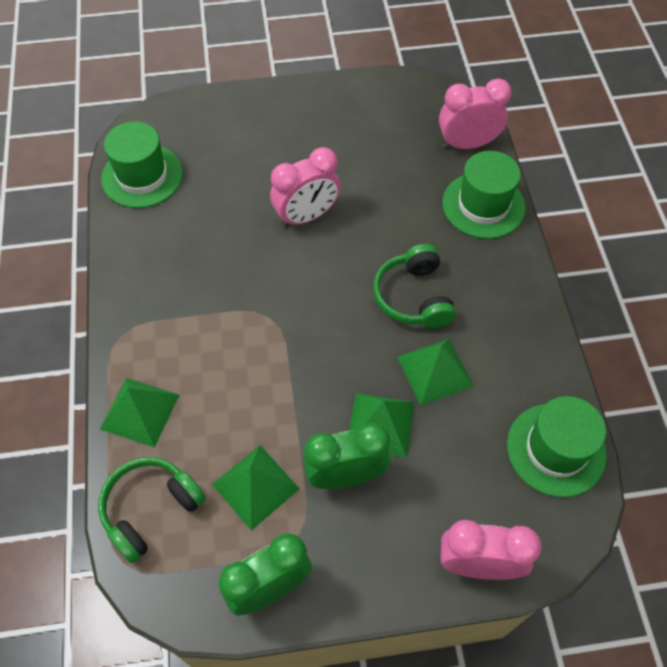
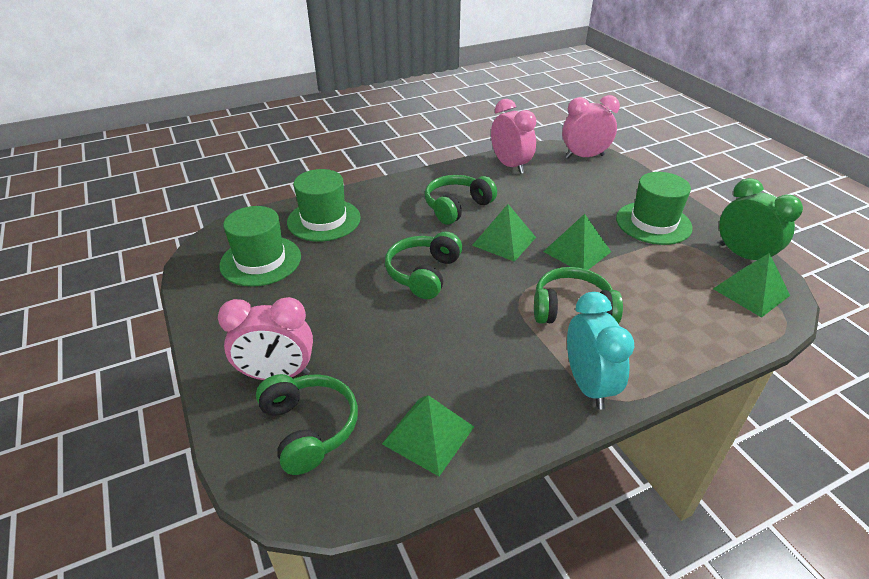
green clock: [219,533,312,616] [303,422,391,489] = 2 -> [719,178,803,260] = 1
green headphones: [98,457,206,563] [373,244,456,328] = 2 -> [256,374,358,475] [385,232,462,299] [425,175,497,225] [534,267,623,324] = 4
turquoise clock: none = 0 -> [567,292,634,409] = 1

